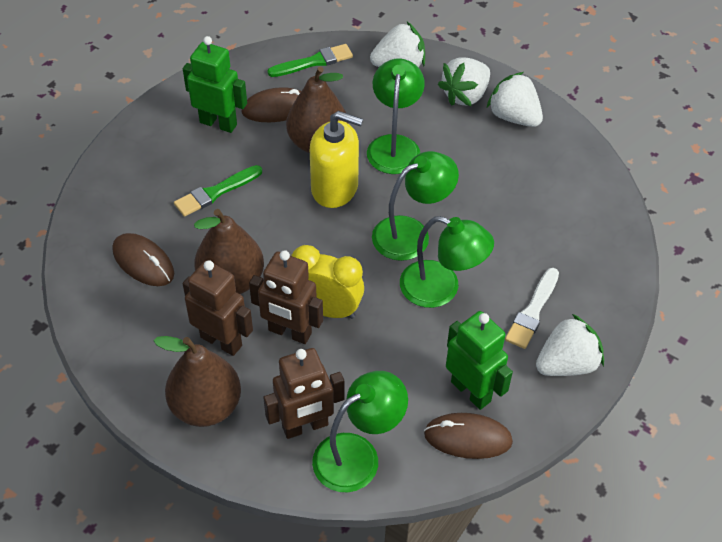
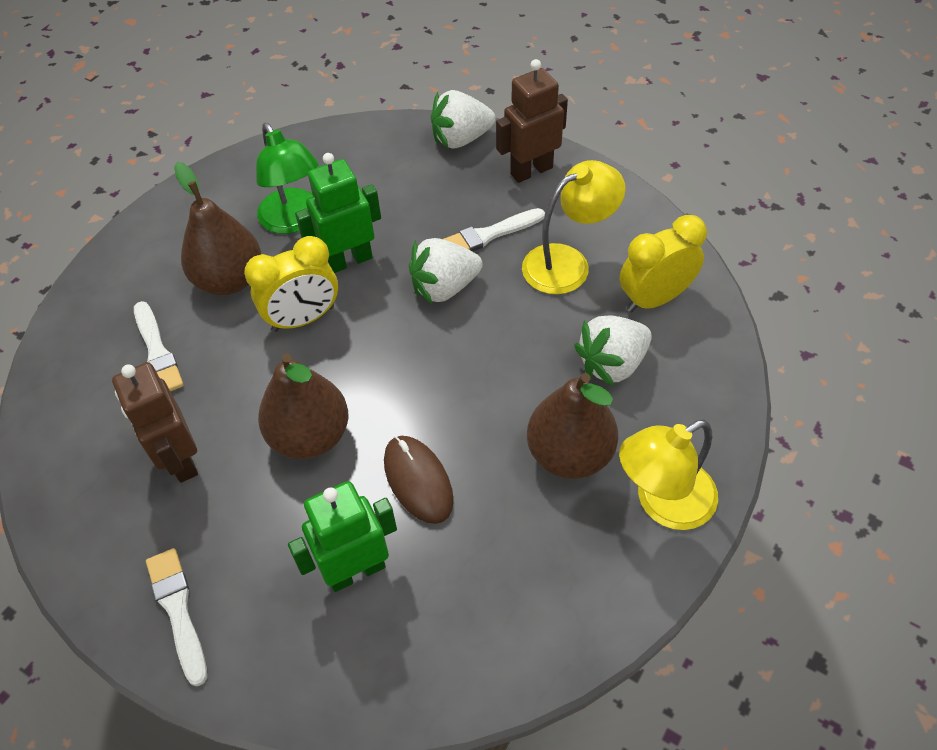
brown mouse: [112,233,174,286] [241,87,301,122] [424,413,513,459] = 3 -> [384,436,454,524] = 1
brown robot: [183,260,253,356] [249,250,323,344] [263,348,344,439] = 3 -> [112,362,198,483] [496,59,568,183] = 2
green brush: [174,165,262,217] [267,44,353,77] = 2 -> none = 0
green lamp: [312,371,408,492] [367,58,425,174] [372,151,459,261] [400,216,494,308] = 4 -> [256,123,318,234] = 1
white brush: [505,268,559,349] = 1 -> [134,301,184,391] [146,548,207,686] [443,208,545,252] = 3
white strawberry: [370,22,425,67] [438,57,490,106] [486,72,543,127] [536,314,604,376] = 4 -> [409,238,482,304] [431,90,495,149] [574,315,652,387] = 3
yellow clock: [291,245,364,319] = 1 -> [244,236,338,332] [620,215,707,312] = 2
yellow lamp: none = 0 -> [522,160,626,294] [619,420,718,530] = 2
yellow soap dispenser: [310,111,363,208] = 1 -> none = 0

